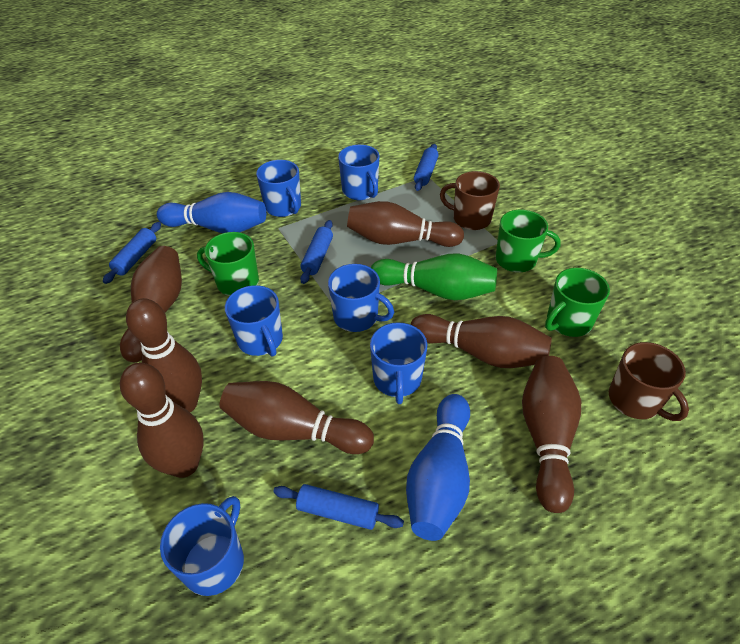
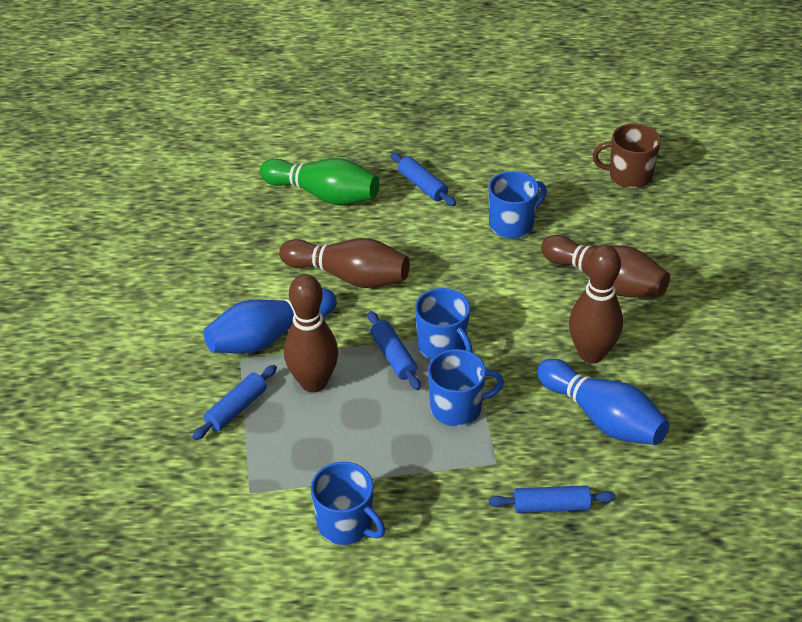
blue mug: [160,496,244,596] [225,285,283,357] [256,160,301,217] [328,264,394,332] [338,145,380,200] [370,322,427,404] = 6 -> [311,462,385,545] [415,288,473,360] [428,349,504,426] [489,171,547,239] = 4
brown bowling pin: [120,246,182,362] [120,363,204,478] [126,298,202,412] [219,381,374,454] [347,201,464,247] [410,314,552,368] [522,356,581,513] = 7 -> [279,238,410,288] [284,274,338,393] [541,235,670,297] [569,245,623,363] = 4
brown mug: [440,171,500,230] [609,342,689,421] = 2 -> [593,123,661,188] = 1
green mug: [197,232,259,296] [495,210,560,272] [545,268,610,337] = 3 -> none = 0

